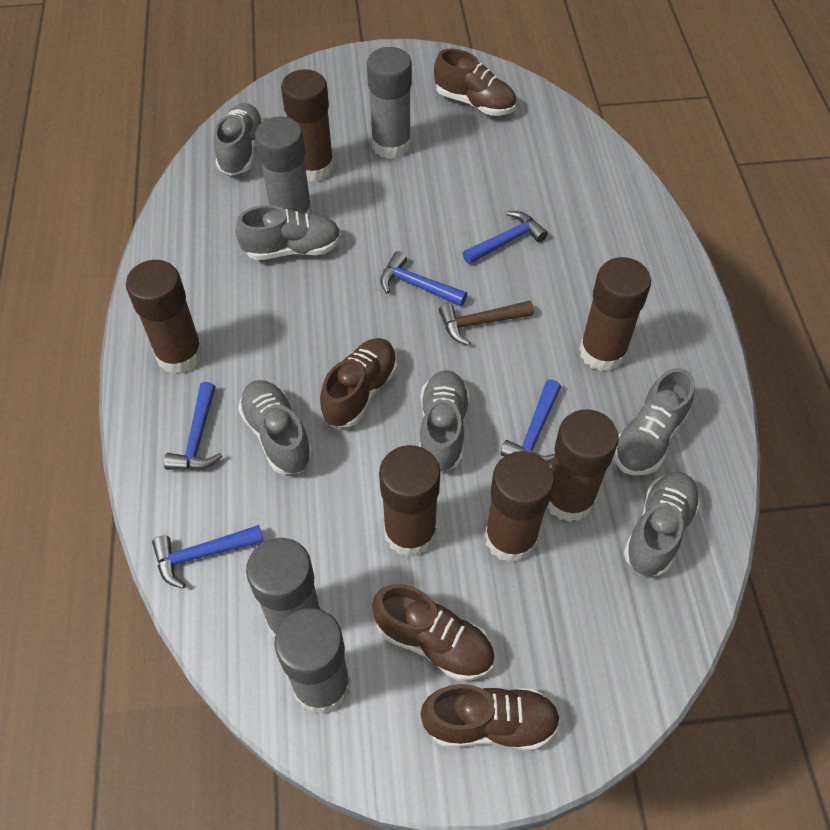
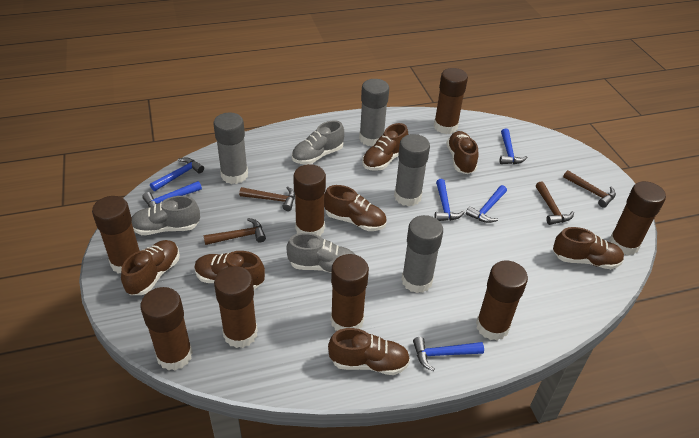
blue hammer: [152,525,264,589] [164,382,222,470] [380,251,467,306] [463,211,548,264] [500,379,561,463] = 5 -> [142,181,202,208] [150,157,204,191] [413,337,484,371] [435,179,465,221] [466,185,507,223] [500,129,527,164] = 6
brown glue stick: [126,260,203,374] [281,69,334,182] [379,445,440,557] [485,451,554,563] [547,409,619,522] [579,257,651,371] = 6 -> [92,196,140,273] [140,287,193,370] [214,266,258,348] [293,164,326,236] [331,254,369,331] [434,68,468,134] [476,261,528,341] [609,181,666,256] = 8
brown hammer: [439,301,534,345] = 1 -> [203,218,266,245] [239,186,295,211] [536,182,574,225] [563,170,616,208] = 4
brown shoe: [320,338,397,427] [372,584,495,681] [420,684,561,751] [434,48,516,116] = 4 -> [121,240,180,295] [194,251,265,289] [324,185,387,231] [328,328,410,375] [362,123,408,171] [446,131,478,174] [553,227,624,269] = 7
grey shoe: [214,103,264,176] [236,205,341,260] [238,380,313,474] [419,370,470,472] [614,368,695,475] [624,472,701,576] = 6 -> [132,196,200,235] [286,233,355,273] [292,120,344,164] = 3

